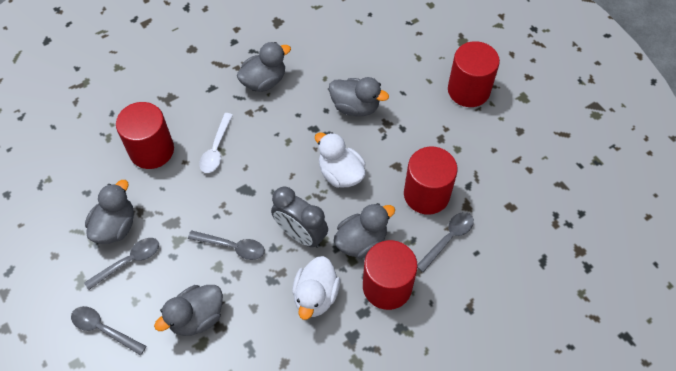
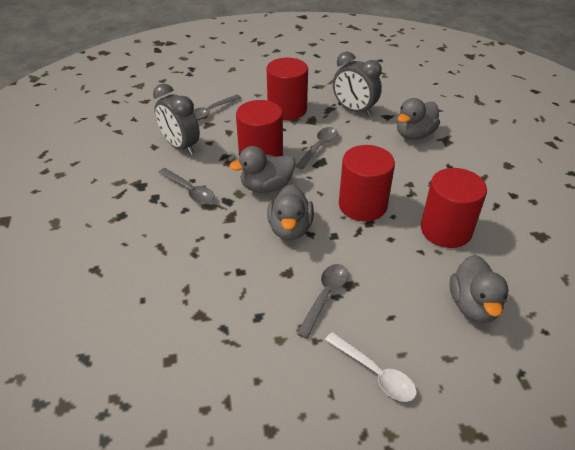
grey clock: [271,187,328,248] = 1 -> [153,84,200,155] [333,52,382,117] = 2
grey duck: [85,180,134,244] [154,285,223,336] [237,42,291,92] [329,77,389,116] [334,203,395,259] = 5 -> [229,146,296,193] [267,184,314,240] [397,98,440,140] [449,255,509,323] = 4
white duck: [292,256,340,320] [315,132,366,188] = 2 -> none = 0

